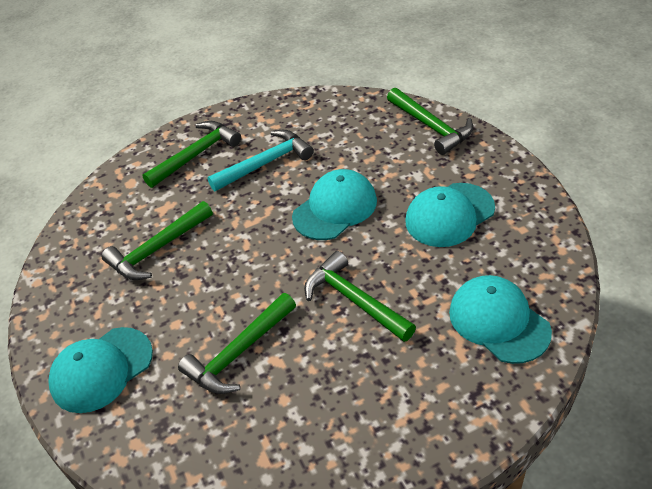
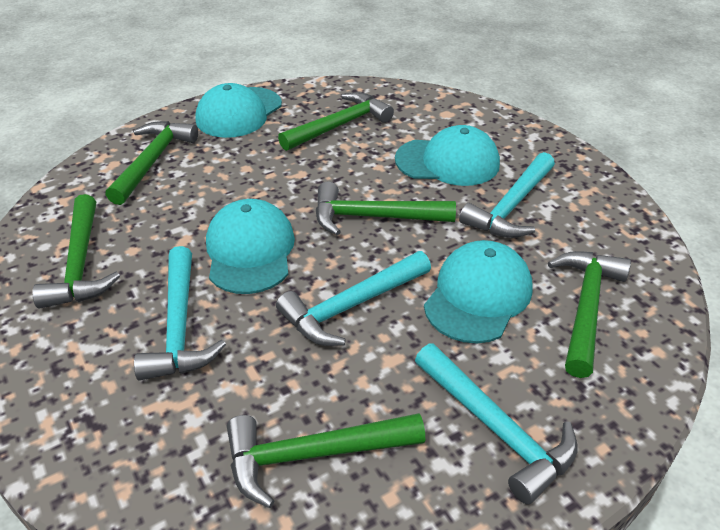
green hammer: [101,201,213,280] [143,121,241,188] [178,293,296,394] [304,251,416,342] [387,88,473,155] = 5 -> [32,194,120,309] [106,121,198,205] [227,413,425,508] [278,92,394,151] [316,182,456,235] [548,251,631,378] = 6
turquoise hammer: [207,130,314,191] = 1 -> [134,246,226,381] [276,251,431,346] [415,344,578,505] [459,152,555,238] = 4

